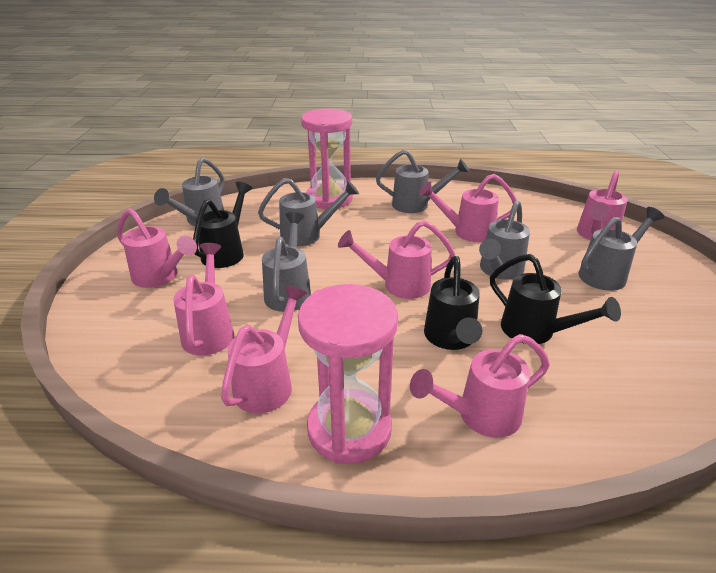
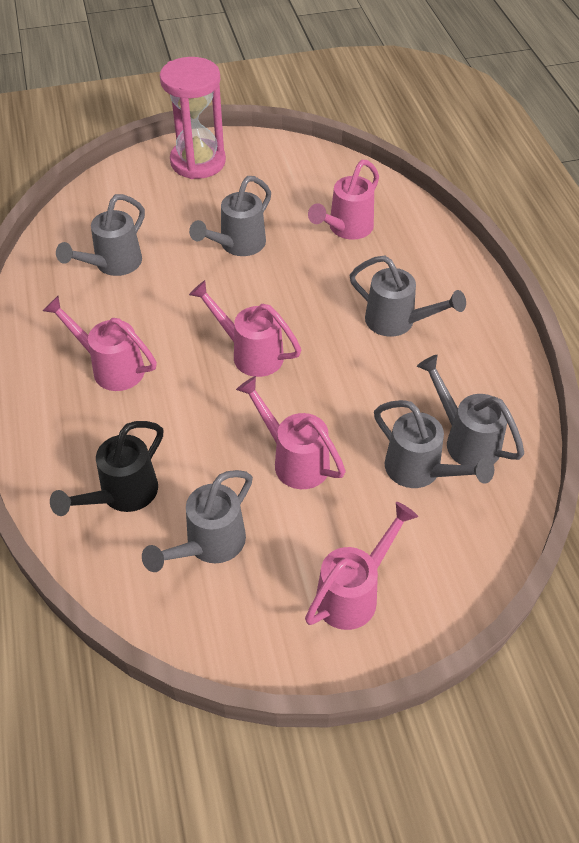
black watering can: [193,182,252,268] [424,256,482,350] [490,254,621,344] = 3 -> [50,421,164,516] = 1
pink hourglass: [298,284,398,464] [301,109,353,210] = 2 -> [160,57,226,179] = 1
pink watering can: [117,208,197,288] [173,243,234,356] [221,285,307,413] [338,220,455,299] [410,334,550,438] [419,174,517,242] [577,170,628,240] = 7 -> [43,296,157,391] [189,280,301,377] [236,376,346,489] [305,502,418,630] [308,160,379,240] = 5

